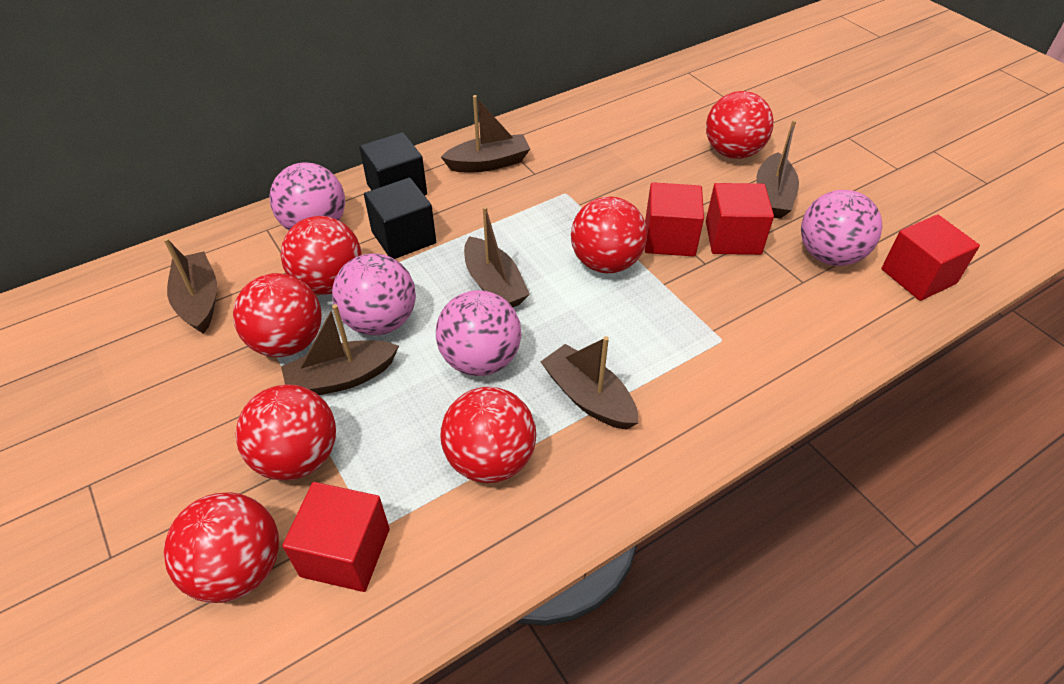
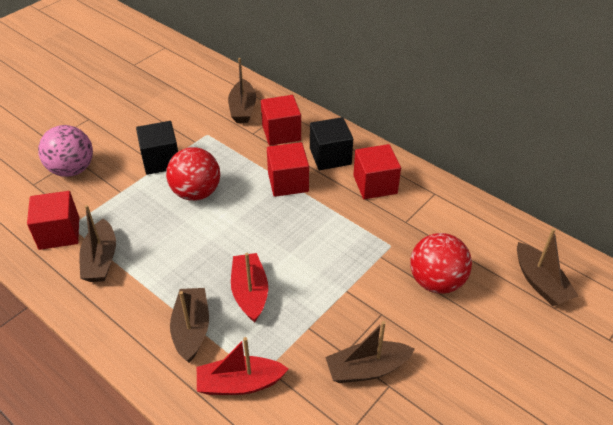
brown boat: [164,238,217,334] [281,304,399,395] [441,95,530,172] [464,206,530,307] [540,336,639,430] [757,120,799,219] = 6 -> [79,205,116,282] [170,288,209,363] [228,58,256,123] [326,321,415,383] [517,228,578,306] = 5
pink ball: [270,163,345,230] [332,253,416,335] [436,290,521,376] [801,190,882,266] = 4 -> [38,125,93,177] = 1
red ball: [164,492,279,603] [233,273,322,357] [235,384,336,481] [281,216,362,295] [441,387,536,483] [571,197,647,273] [706,91,774,159] = 7 -> [166,147,220,201] [410,233,472,294] = 2
red boat: none = 0 -> [197,337,288,395] [231,253,268,323] = 2

